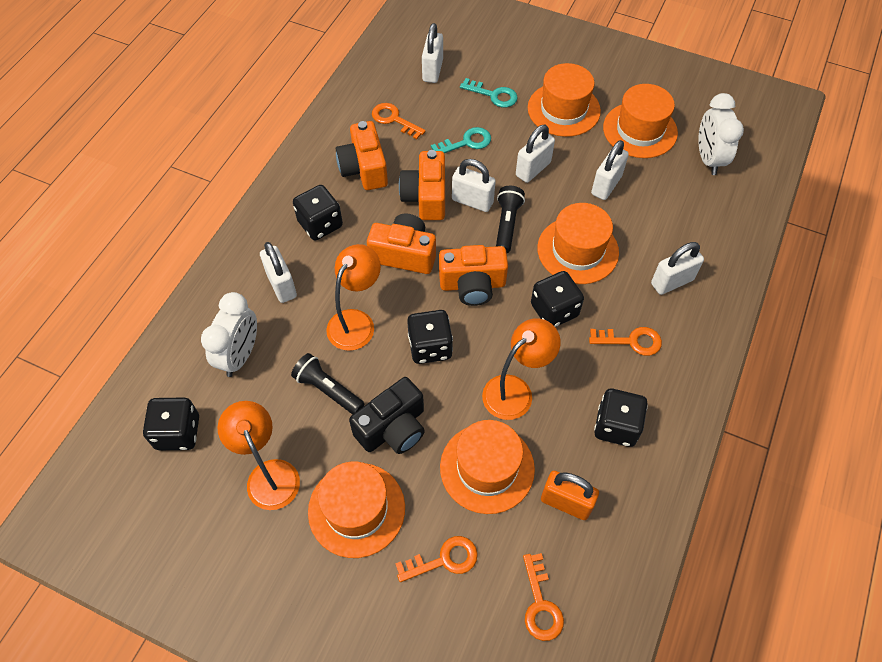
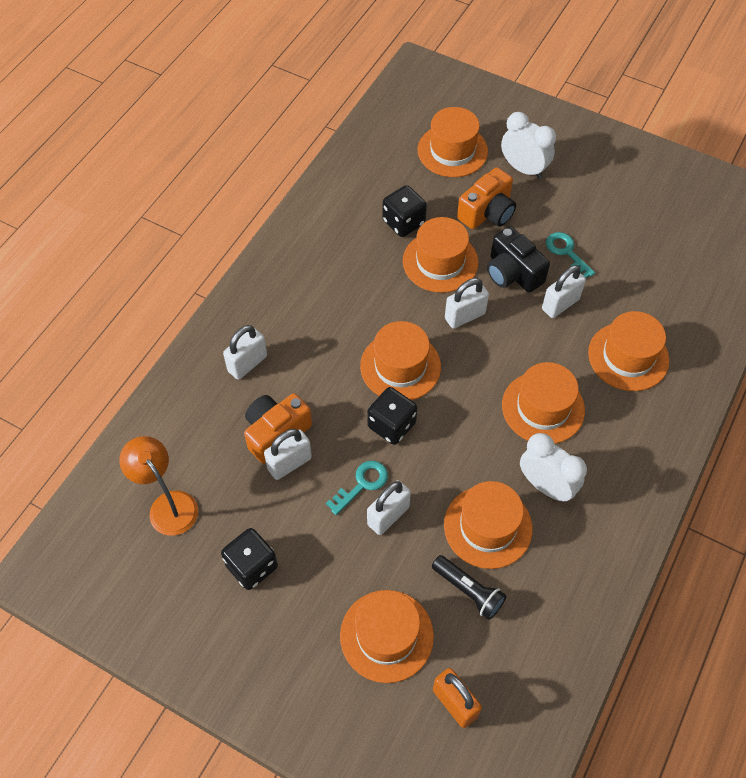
black dice: [143,398,199,450] [293,185,343,241] [407,310,453,364] [531,271,584,327] [594,389,648,447] = 5 -> [221,528,278,590] [367,387,417,445] [382,185,427,237] = 3
black flashlight: [291,353,364,415] [496,186,525,253] = 2 -> [432,555,507,620] = 1
orange camera: [336,121,388,190] [367,213,436,274] [399,150,445,220] [439,245,508,306] = 4 -> [244,393,312,464] [457,167,516,229] = 2
orange hat: [308,461,405,558] [440,420,535,514] [528,63,601,137] [537,203,619,284] [603,84,678,158] = 5 -> [340,590,434,683] [360,321,441,400] [403,217,478,293] [418,107,488,177] [444,481,533,569] [502,362,585,444] [588,311,669,391] = 7
orange key: [372,103,426,140] [395,536,478,582] [523,553,564,641] [589,327,662,356] = 4 -> none = 0
orange lamp: [217,401,300,510] [326,244,381,351] [482,318,561,420] = 3 -> [119,436,198,536] = 1
white padlock: [260,242,297,303] [422,23,443,83] [452,159,496,212] [516,125,555,183] [591,140,629,200] [651,242,704,295] = 6 -> [223,325,267,380] [264,429,312,480] [367,480,411,535] [445,278,489,329] [542,265,586,318] = 5

